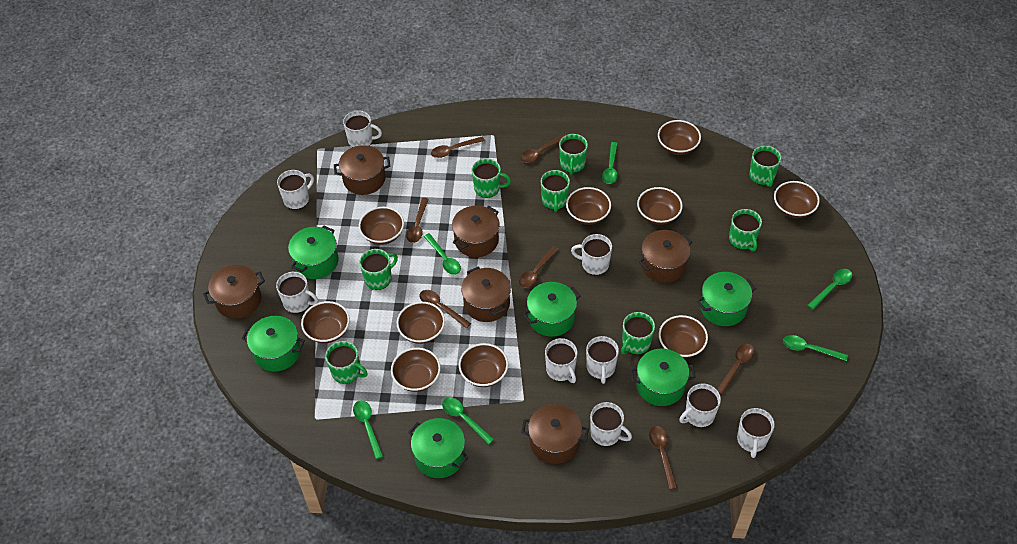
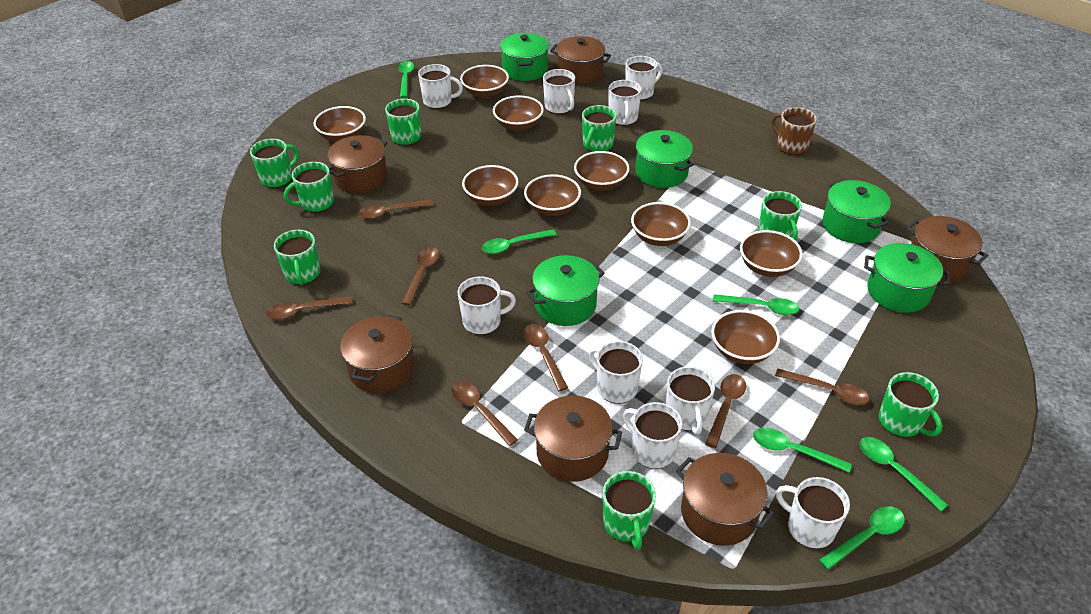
brown bowl: [301,301,350,343] [359,207,404,245] [391,348,441,392] [397,302,445,344] [459,343,508,387] [566,187,611,225] [637,187,683,225] [658,120,701,155] [659,315,708,358] [774,181,820,218] = 10 -> [314,106,366,142] [460,65,509,99] [462,165,519,206] [493,96,544,131] [524,174,581,216] [574,151,630,191] [631,202,691,246] [711,310,780,364] [740,230,803,277] = 9
brown mug: none = 0 -> [771,107,817,155] = 1
green pot: [242,316,305,372] [288,226,339,279] [408,418,469,478] [523,282,581,337] [630,349,696,406] [697,272,756,326] = 6 -> [500,33,549,81] [526,255,605,326] [635,130,694,188] [823,180,891,243] [864,243,950,313] = 5

